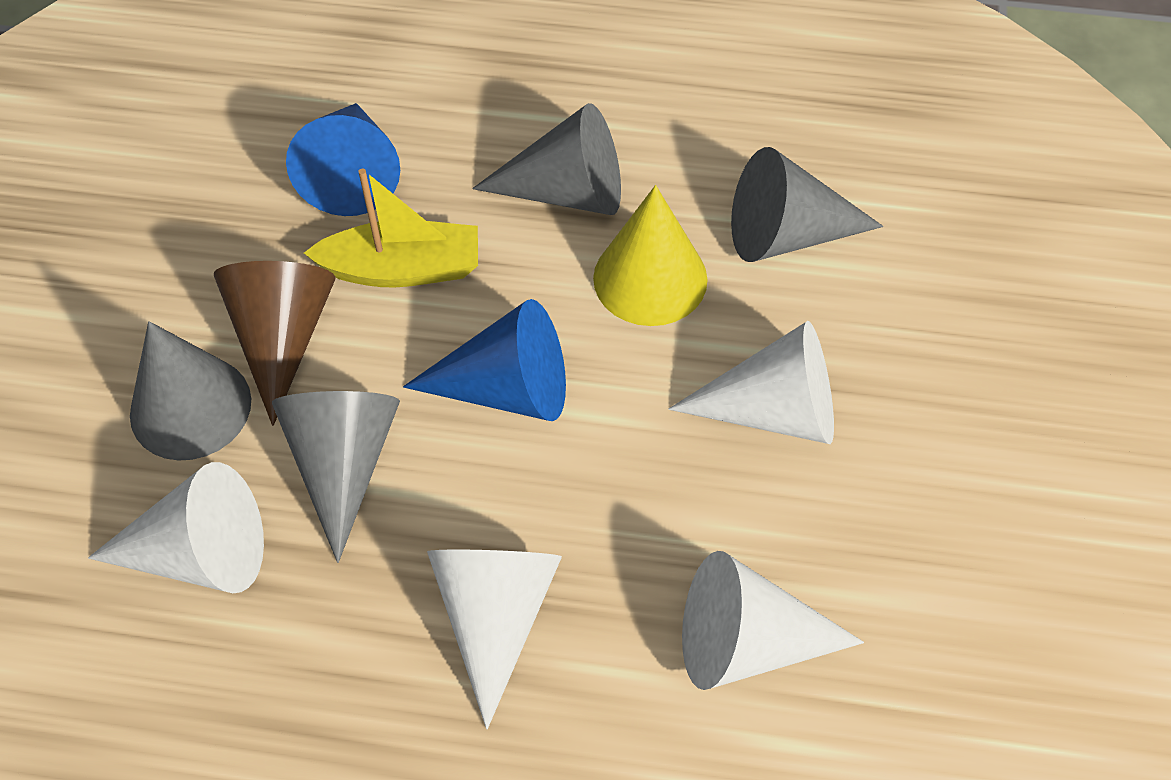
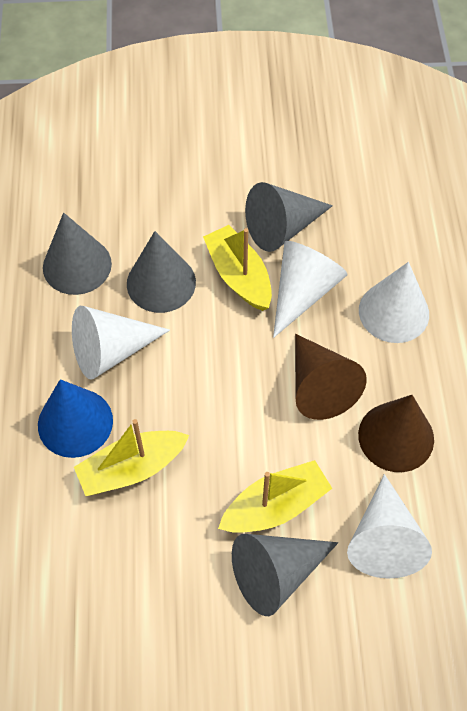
blue cone: [286,103,400,216] [403,299,566,421] = 2 -> [38,379,113,458] = 1
brown cone: [214,261,336,426] = 1 -> [295,334,367,420] [358,395,434,472] = 2
yellow boat: [304,169,478,288] = 1 -> [74,419,189,496] [203,225,272,311] [218,460,332,533] = 3
yellow cone: [593,185,708,326] = 1 -> none = 0

